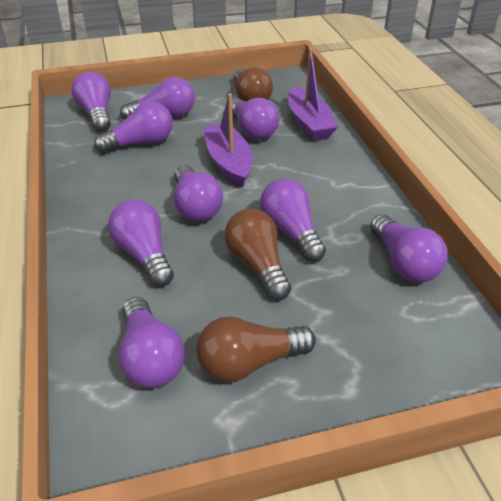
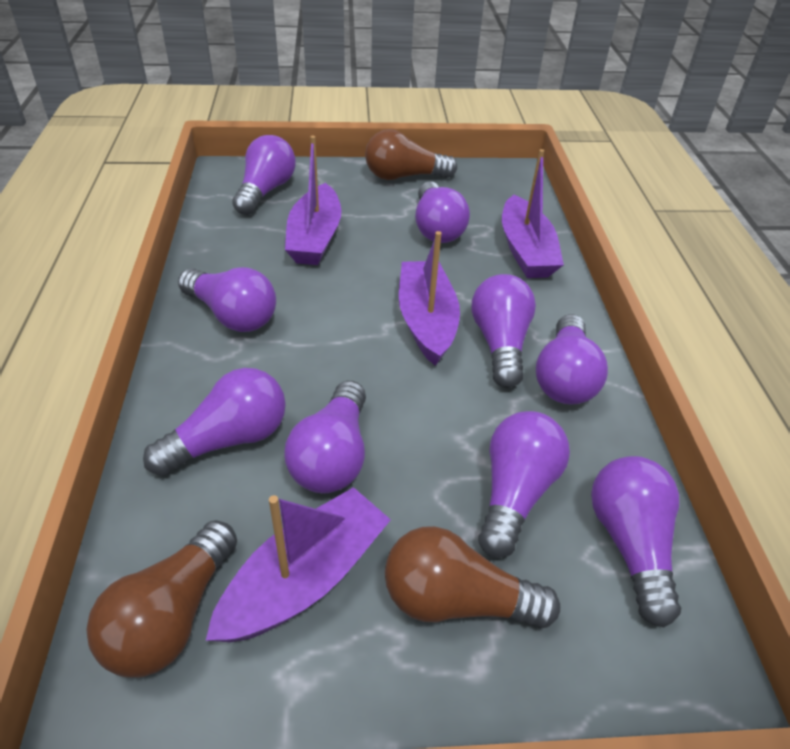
purple boat: [203,93,252,188] [288,48,338,141] = 2 -> [206,487,391,642] [285,136,341,265] [399,231,460,366] [502,149,564,278] = 4

